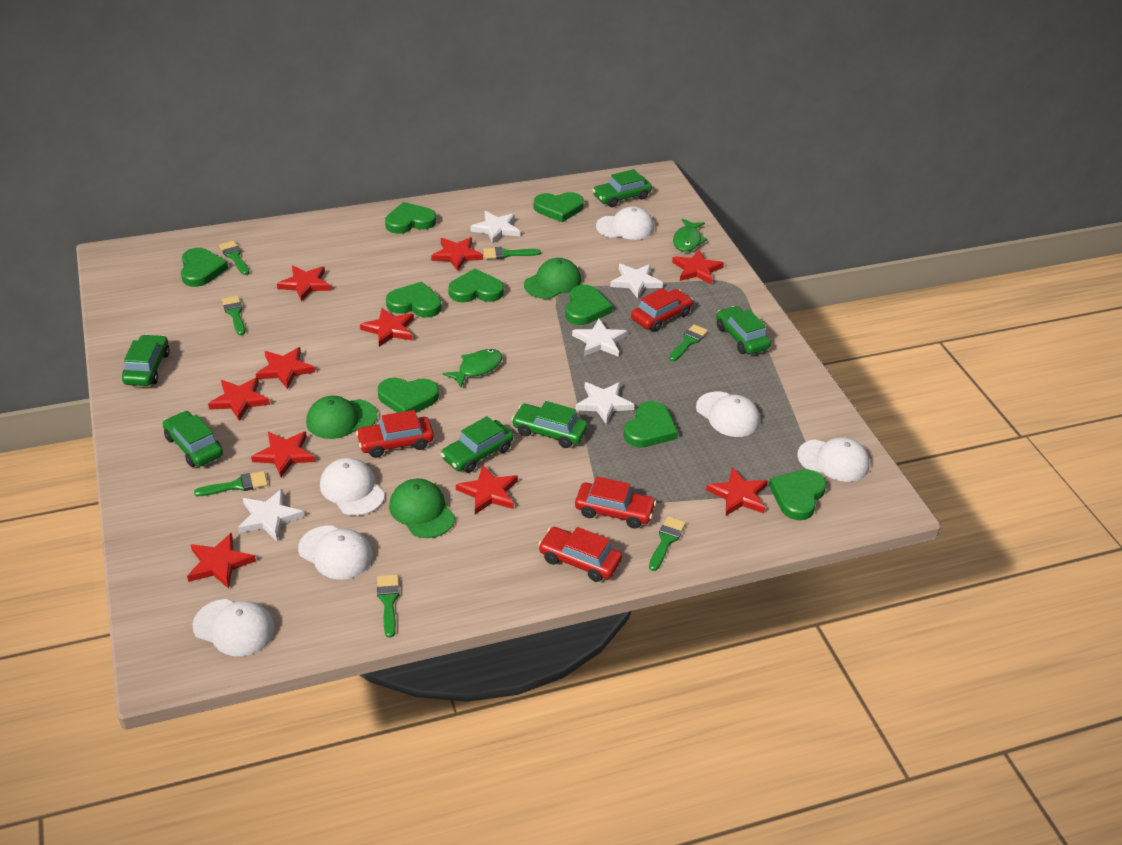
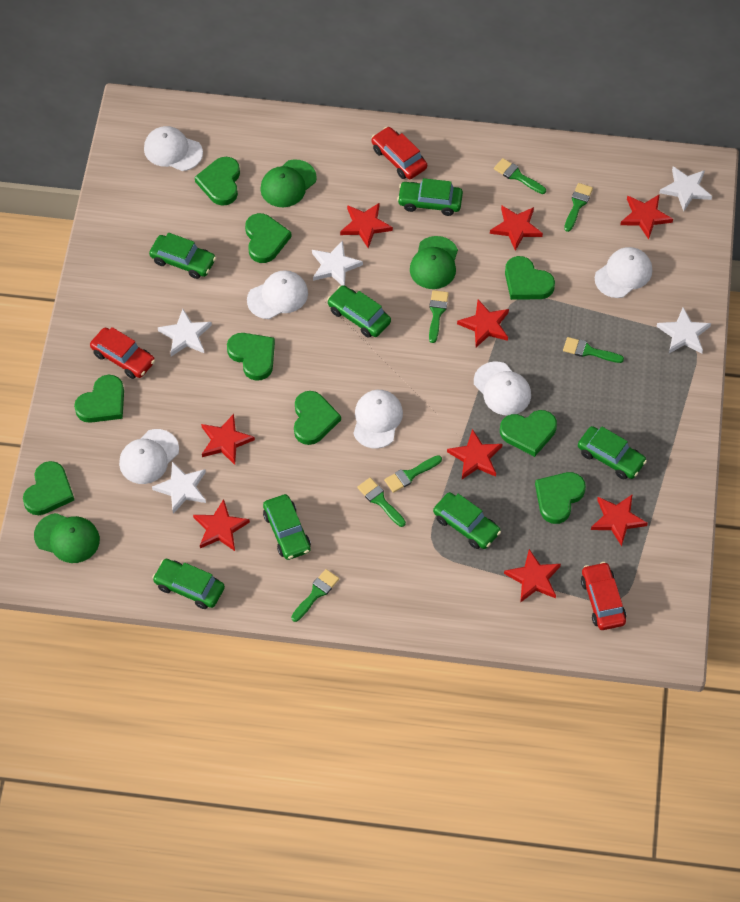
green car: [122,334,170,386] [163,411,223,467] [441,416,514,473] [512,401,588,448] [593,169,652,207] [716,306,771,354] = 6 -> [149,233,216,279] [152,559,225,609] [263,494,311,560] [327,285,391,338] [397,178,463,216] [433,492,501,549] [578,426,647,479] = 7
green fish: [443,349,502,387] [673,218,707,252] = 2 -> none = 0
red car: [356,410,434,458] [538,527,622,582] [575,477,656,529] [631,288,693,332] = 4 -> [90,327,155,379] [372,127,427,179] [581,562,626,630] = 3
red star: [187,533,256,589] [208,377,270,421] [251,432,315,477] [256,347,315,389] [277,266,331,301] [360,308,414,347] [431,237,483,271] [456,465,518,514] [672,250,724,284] [706,467,768,516] = 10 -> [193,499,250,551] [201,414,255,465] [340,203,393,248] [447,429,502,479] [457,300,509,347] [490,205,543,251] [504,549,561,603] [591,495,648,546] [620,194,673,240] = 9

